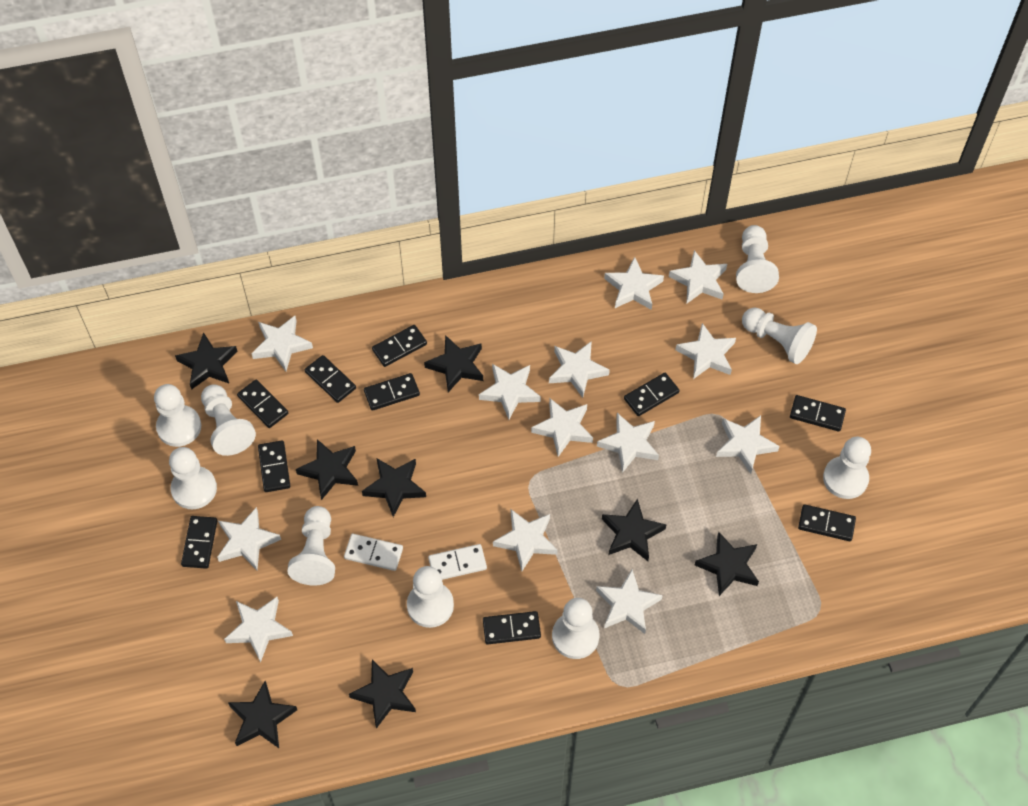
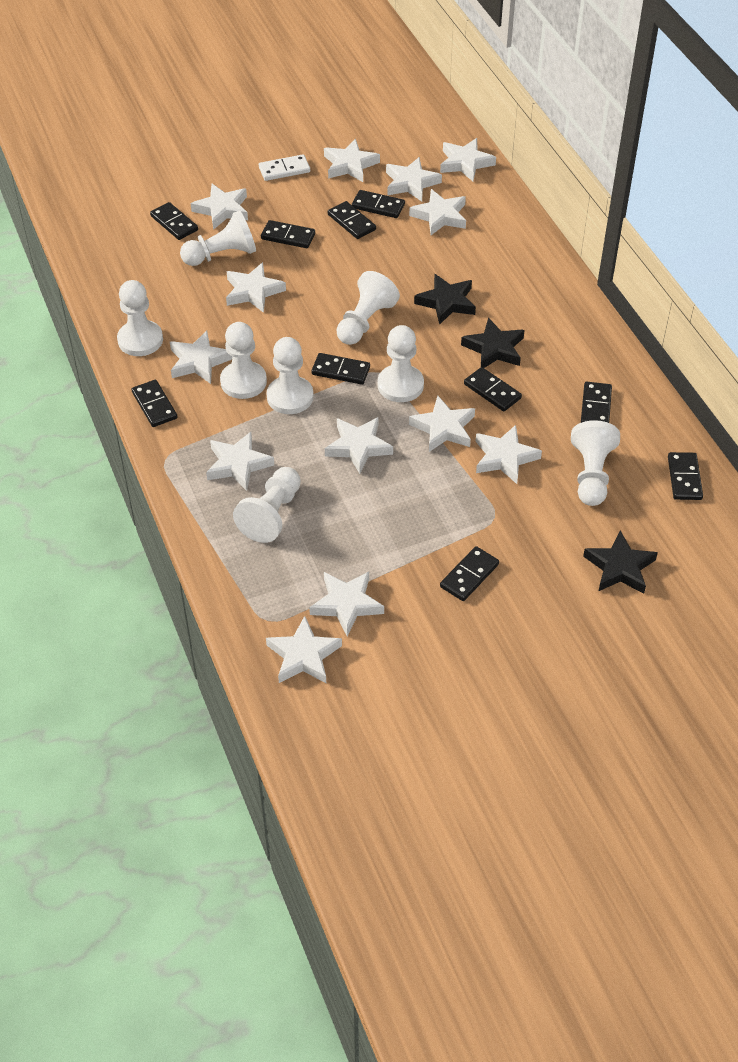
black star: [175,332,238,389] [228,681,297,748] [296,439,358,500] [349,660,416,728] [362,458,426,517] [424,335,483,392] [602,499,667,561] [695,532,759,596] = 8 -> [414,274,476,325] [461,318,524,368] [583,531,658,594] = 3
white domino: [344,534,403,571] [428,544,487,580] = 2 -> [259,154,310,181] = 1
white pawn: [154,384,201,447] [169,447,217,509] [201,384,256,456] [287,506,335,585] [407,566,454,628] [552,598,600,659] [736,225,779,293] [742,307,817,364] [823,437,871,499] = 9 -> [117,280,163,356] [180,210,256,266] [220,322,267,399] [233,467,301,543] [266,337,314,414] [336,271,400,345] [378,325,424,402] [571,420,620,506] = 8

